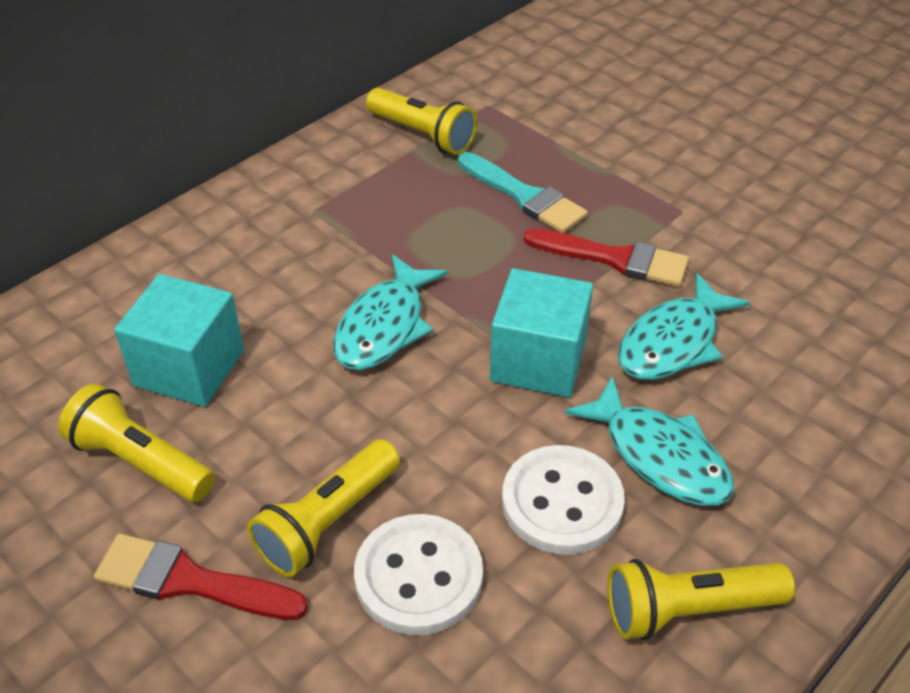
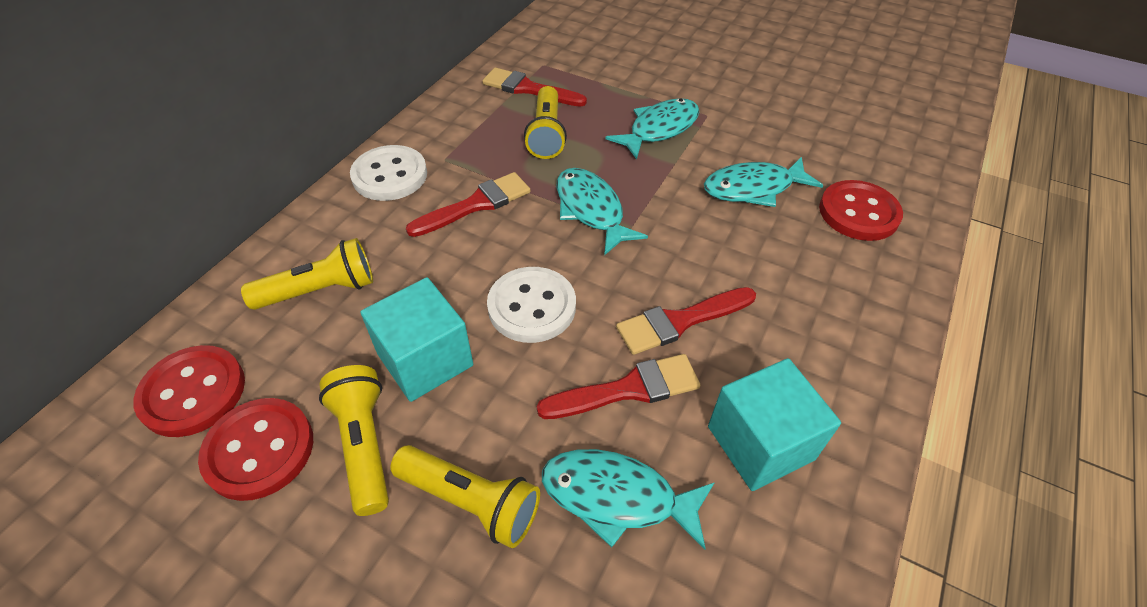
red brush: [94,534,308,620] [524,228,689,287] = 2 -> [406,172,531,237] [482,67,587,107] [537,354,700,419] [616,287,756,355] = 4
red button: none = 0 -> [133,345,245,437] [198,398,313,501] [819,180,903,241] = 3
turquoise brush: [458,152,588,233] = 1 -> none = 0
turquoise fish: [333,254,448,370] [564,376,734,506] [618,273,750,380] = 3 -> [542,449,715,550] [556,168,648,255] [605,98,699,159] [704,157,823,207] = 4

